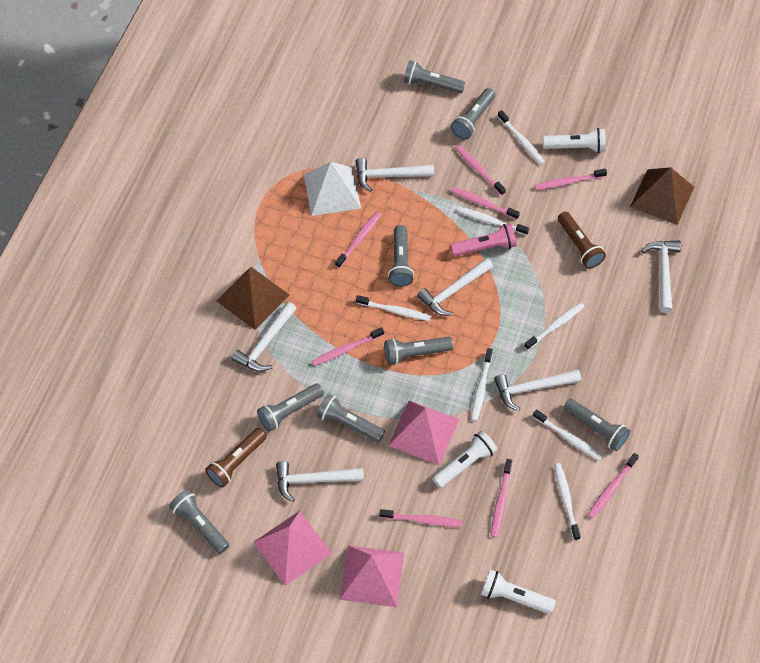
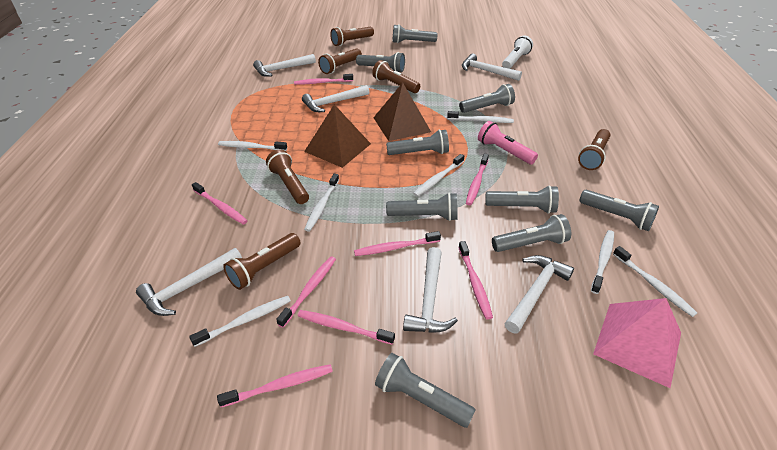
brown flashlight: [205,428,267,488] [558,211,606,269] = 2 -> [223,233,301,290] [266,150,309,204] [318,49,362,74] [330,27,374,46] [372,60,420,93] [578,129,610,170] = 6
grey flashlight: [169,489,229,554] [257,383,324,432] [316,394,385,442] [385,337,453,365] [388,225,414,287] [403,60,465,94] [451,88,495,139] [563,399,630,451] = 8 -> [356,52,405,72] [375,353,475,428] [386,130,449,155] [386,193,458,221] [393,24,438,43] [459,84,515,113] [485,185,559,214] [492,214,571,252] [579,190,659,231] = 9
pink pyramid: [253,511,332,586] [340,545,404,607] [388,400,459,465] = 3 -> [593,298,681,388] = 1
white flashlight: [432,431,497,488] [481,570,556,614] [543,128,606,153] = 3 -> [502,35,533,69] = 1
white pyramid: [304,162,361,216] = 1 -> none = 0

